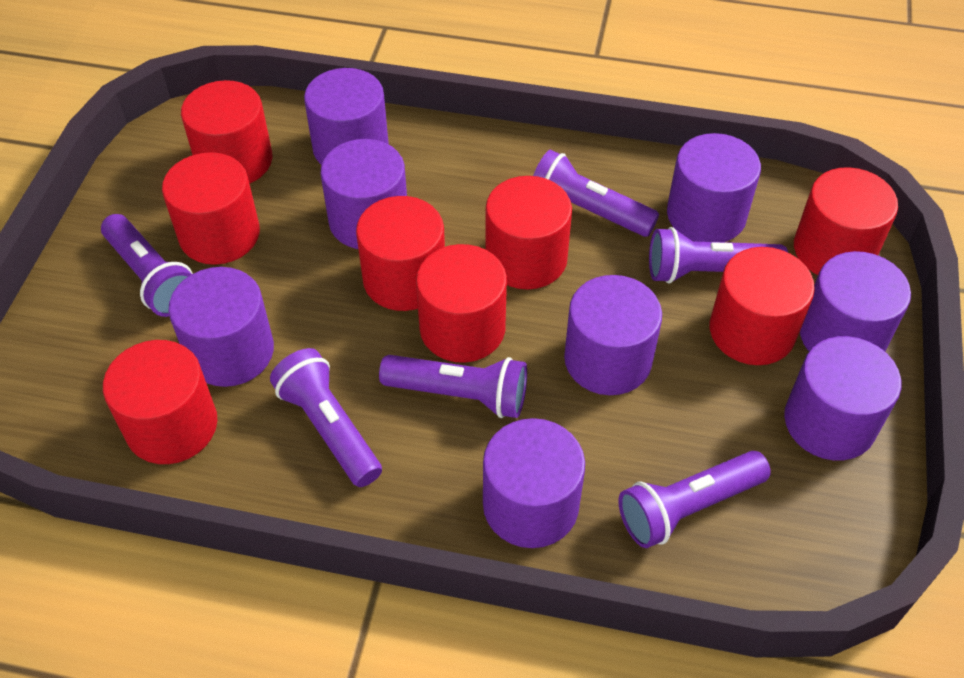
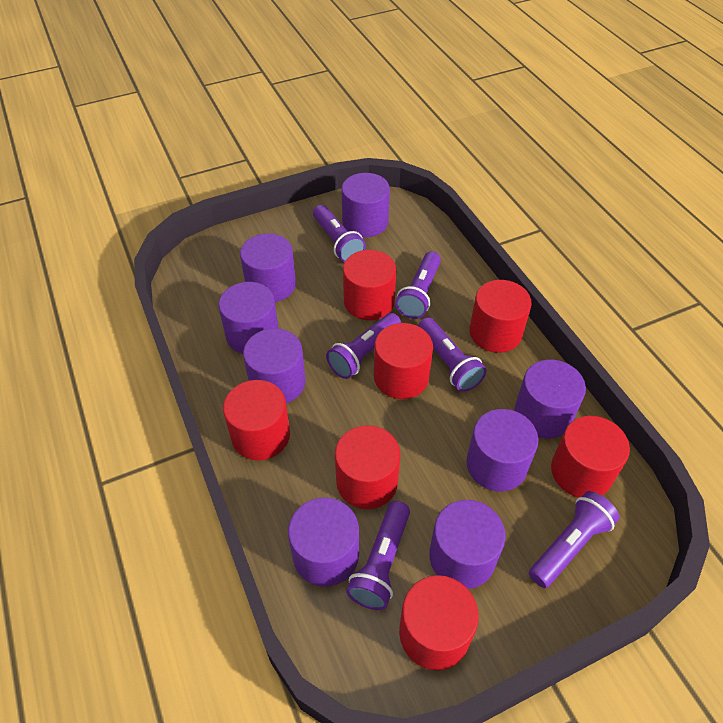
red cylinder: [103,340,218,464] [162,152,260,265] [181,80,272,184] [356,196,445,311] [416,244,507,363] [485,176,572,289] [710,247,815,365] [794,167,898,275] = 8 -> [223,380,290,460] [335,425,401,509] [343,250,396,320] [374,323,433,399] [399,575,479,670] [470,280,532,353] [551,416,630,498] = 7

